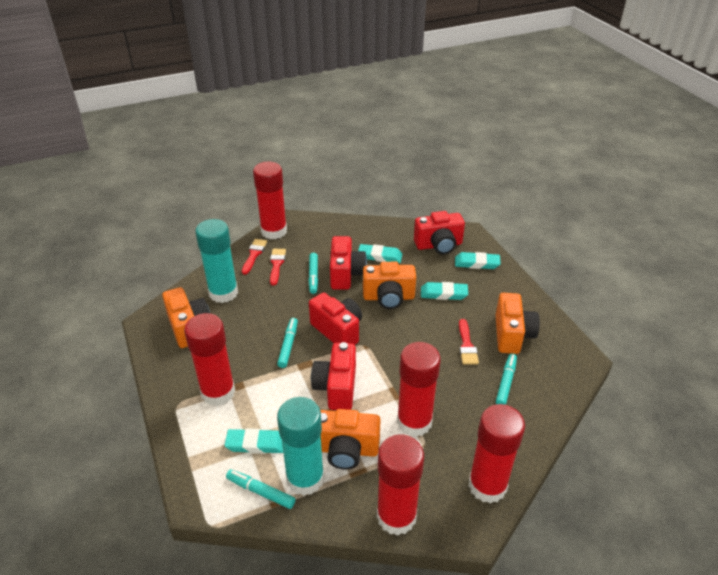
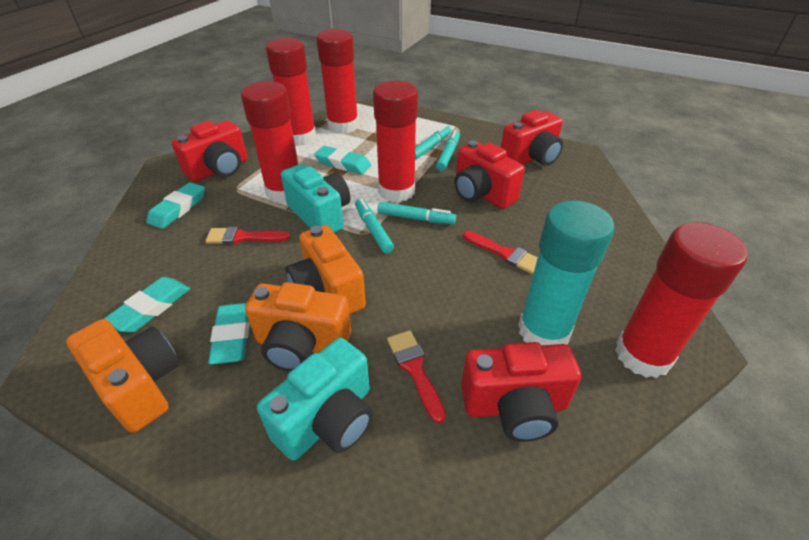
orange camera: [162,287,210,348] [320,409,381,470] [363,262,416,309] [496,293,540,354] = 4 -> [66,319,180,433] [245,282,351,371] [286,225,366,315] = 3
turquoise camera: none = 0 -> [257,338,373,461] [281,164,350,233] = 2
turquoise glue stick: [195,219,238,303] [277,397,324,496] = 2 -> [518,200,615,345] = 1

